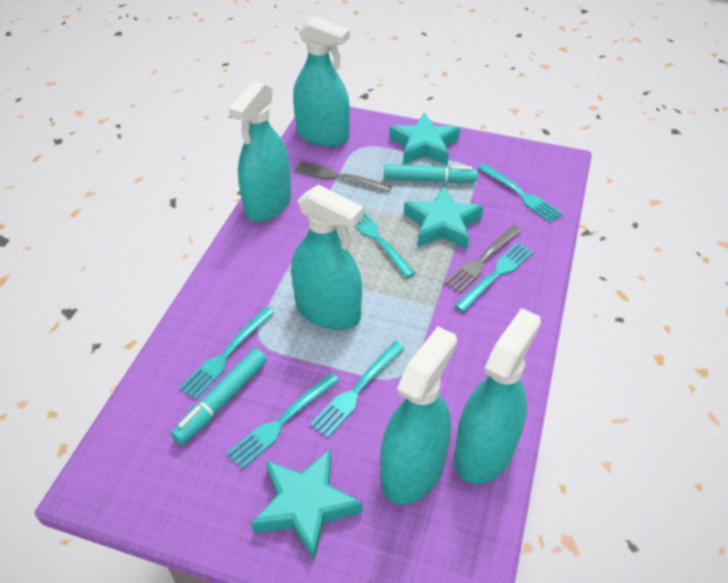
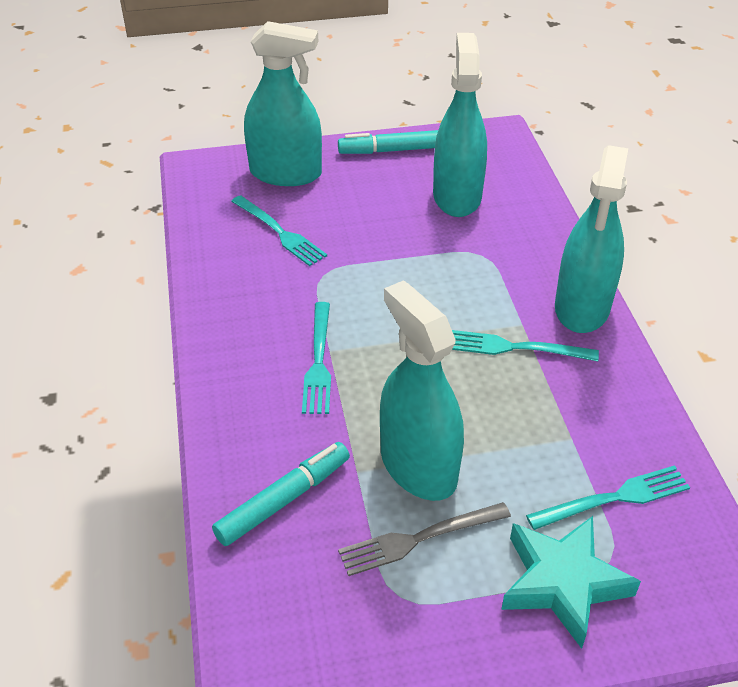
grey fork: [294,161,392,193] [444,225,522,293] = 2 -> [338,502,511,576] = 1
turquoise fork: [179,307,274,400] [226,373,340,469] [310,341,405,438] [355,210,416,278] [454,242,534,312] [477,163,563,223] = 6 -> [231,195,327,266] [302,302,331,414] [452,330,599,361] [526,465,690,530] = 4
turquoise spray bottle: [229,81,291,222] [291,185,363,330] [293,16,350,147] [380,327,457,505] [454,308,541,485] = 5 -> [244,21,322,186] [380,280,464,501] [433,33,487,217] [555,145,628,333] = 4
turquoise star: [251,449,362,561] [389,113,460,165] [404,186,484,249] = 3 -> [501,516,641,649] = 1

